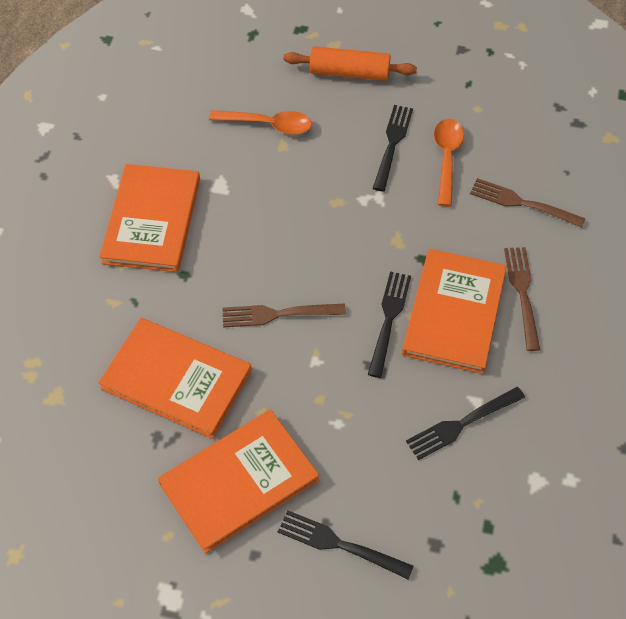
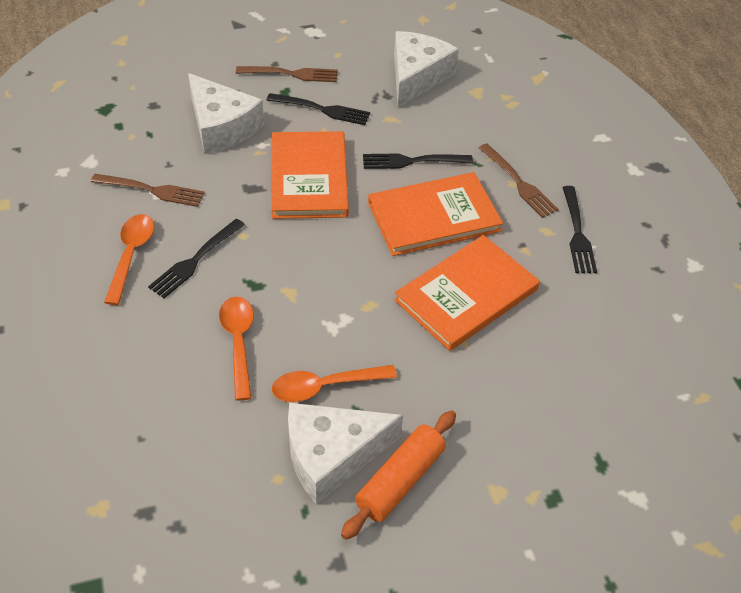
orange book: [99,318,252,439] [100,164,200,272] [158,410,319,554] [402,249,507,374] = 4 -> [271,131,349,219] [368,172,503,256] [394,235,540,351] = 3
orange spoon: [209,110,312,135] [434,119,464,206] = 2 -> [104,214,154,305] [219,297,254,401] [272,365,397,402] = 3
white cheese: none = 0 -> [188,73,264,154] [288,403,403,505] [394,31,459,108] = 3

